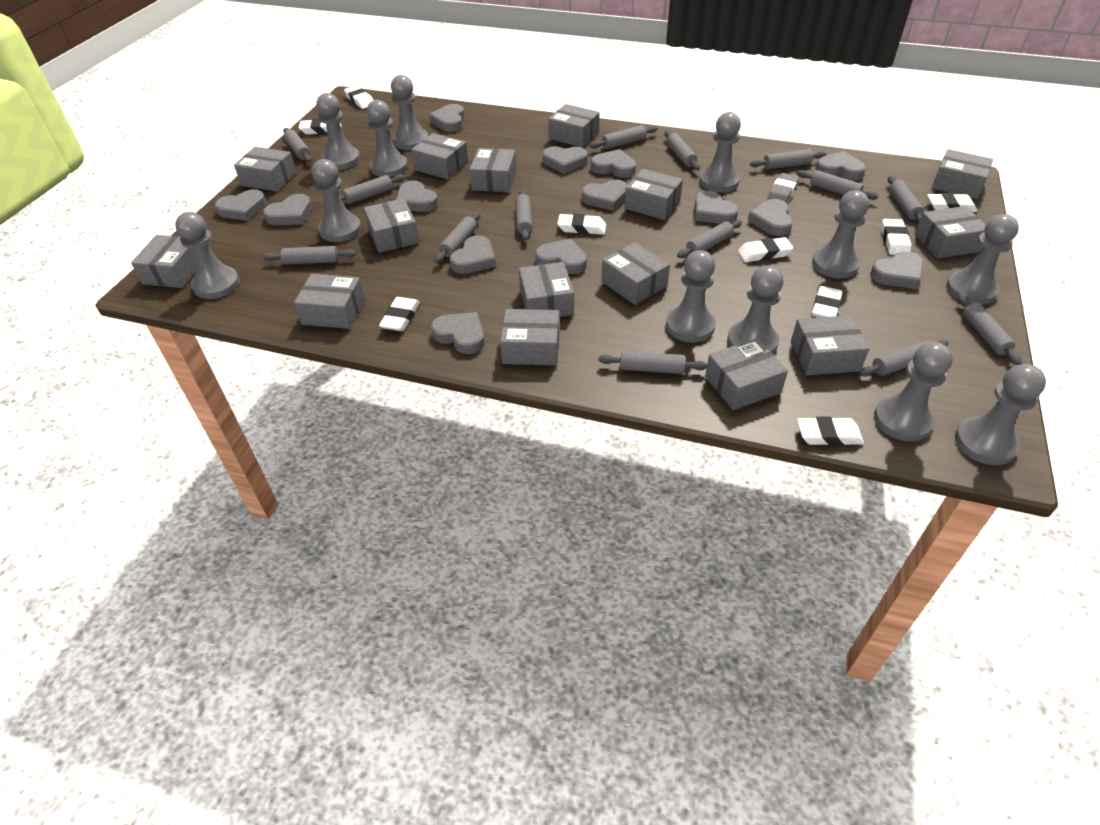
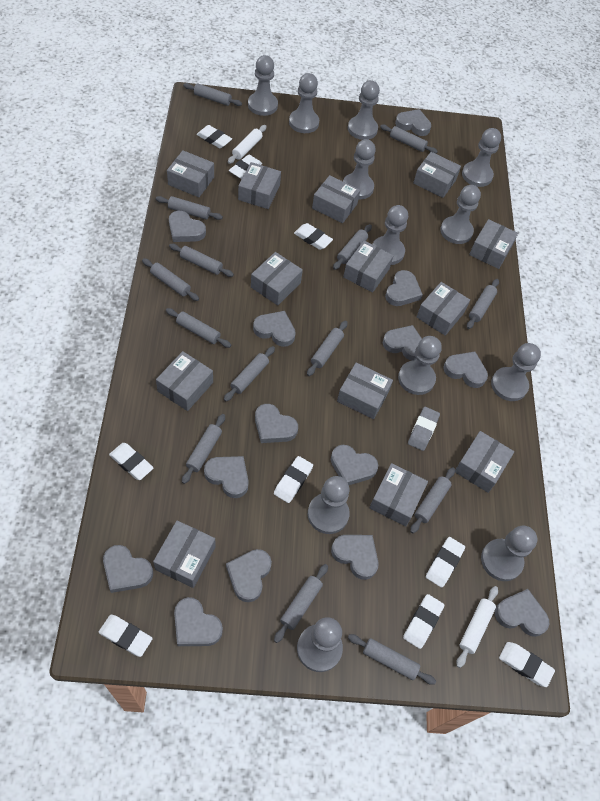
grey box: [131,235,196,288] [234,147,296,191] [294,274,365,329] [364,198,420,253] [411,133,468,179] [469,148,517,192] [500,309,559,365] [519,262,574,317] [548,104,600,148] [601,242,670,305] [624,169,683,220] [705,338,788,410] [791,315,869,375] [914,206,986,259] [932,149,993,199] = 15 -> [153,520,216,588] [156,351,213,411] [167,150,214,197] [238,162,281,209] [251,252,303,305] [312,175,360,223] [337,362,393,419] [343,241,394,292] [369,463,428,527] [413,152,461,198] [416,282,470,336] [455,431,514,493] [469,219,518,269] = 13
white rolling pin: none = 0 -> [228,125,267,164] [457,586,498,668] = 2

